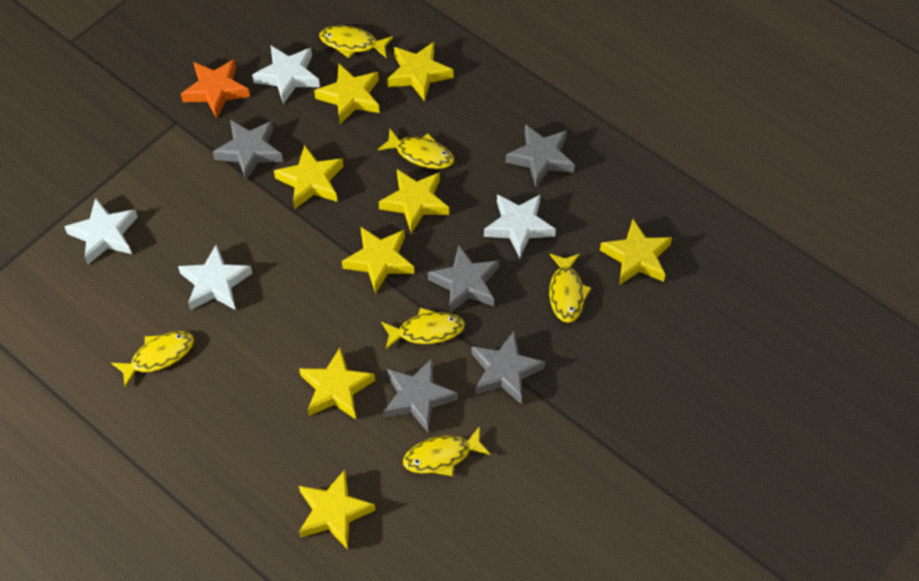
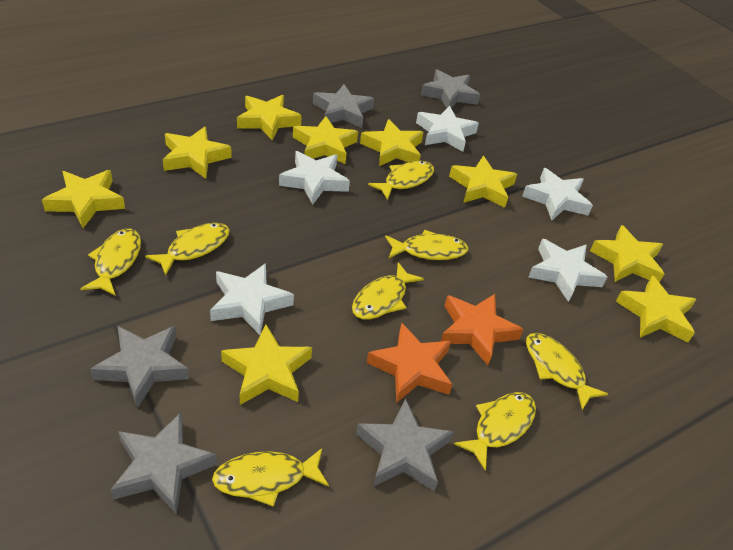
orange star: [181,59,250,118] = 1 -> [367,323,453,403] [441,294,524,365] = 2
white star: [64,197,138,264] [178,244,252,310] [252,46,320,104] [484,194,556,258] = 4 -> [210,263,294,335] [279,151,350,205] [416,106,479,152] [522,168,593,220] [528,239,607,302] = 5
yellow fish: [111,331,194,387] [319,25,393,58] [378,129,454,169] [381,308,465,349] [403,426,490,476] [549,254,591,323] = 6 -> [80,229,141,296] [145,223,229,276] [212,448,329,507] [352,262,424,319] [368,161,434,200] [385,230,468,260] [454,392,536,471] [526,333,608,410] = 8
yellow star: [274,145,344,209] [299,348,375,419] [299,470,376,549] [314,64,379,124] [342,226,414,294] [379,169,449,233] [387,42,453,102] [600,219,672,285] = 8 -> [42,170,125,228] [163,127,232,179] [221,325,312,405] [237,95,302,141] [293,116,358,164] [360,119,424,166] [449,156,517,208] [590,225,664,283] [616,275,697,343] = 9

